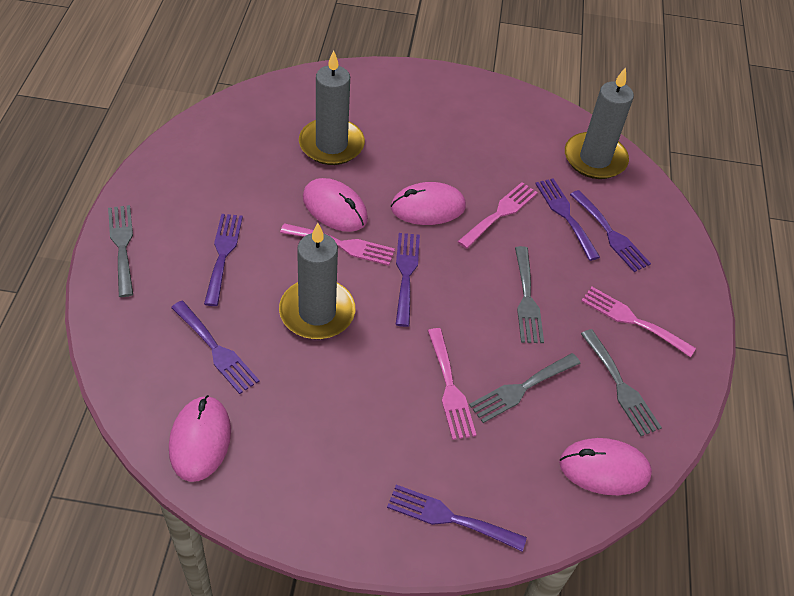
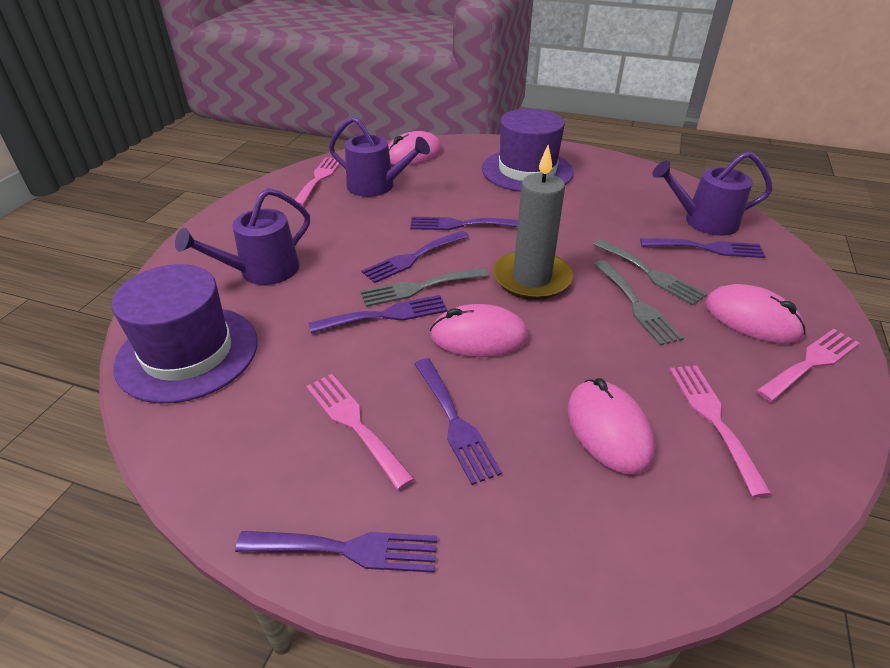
grey candle: [279,223,355,339] [299,50,365,165] [565,67,634,179] = 3 -> [493,145,573,300] = 1
grey fork: [108,205,133,297] [469,353,581,423] [515,246,544,343] [581,329,662,436] = 4 -> [360,268,488,307] [593,239,707,306] [594,260,684,346] = 3
purple hat: none = 0 -> [112,264,258,403] [482,108,574,192] = 2
purple watering can: none = 0 -> [175,188,310,285] [329,116,430,197] [652,151,773,236] = 3

